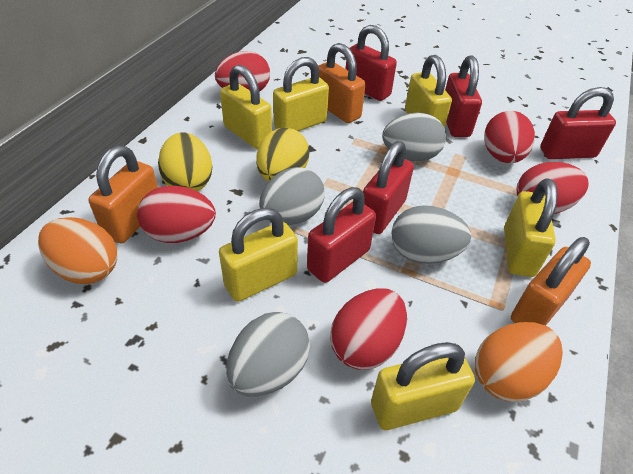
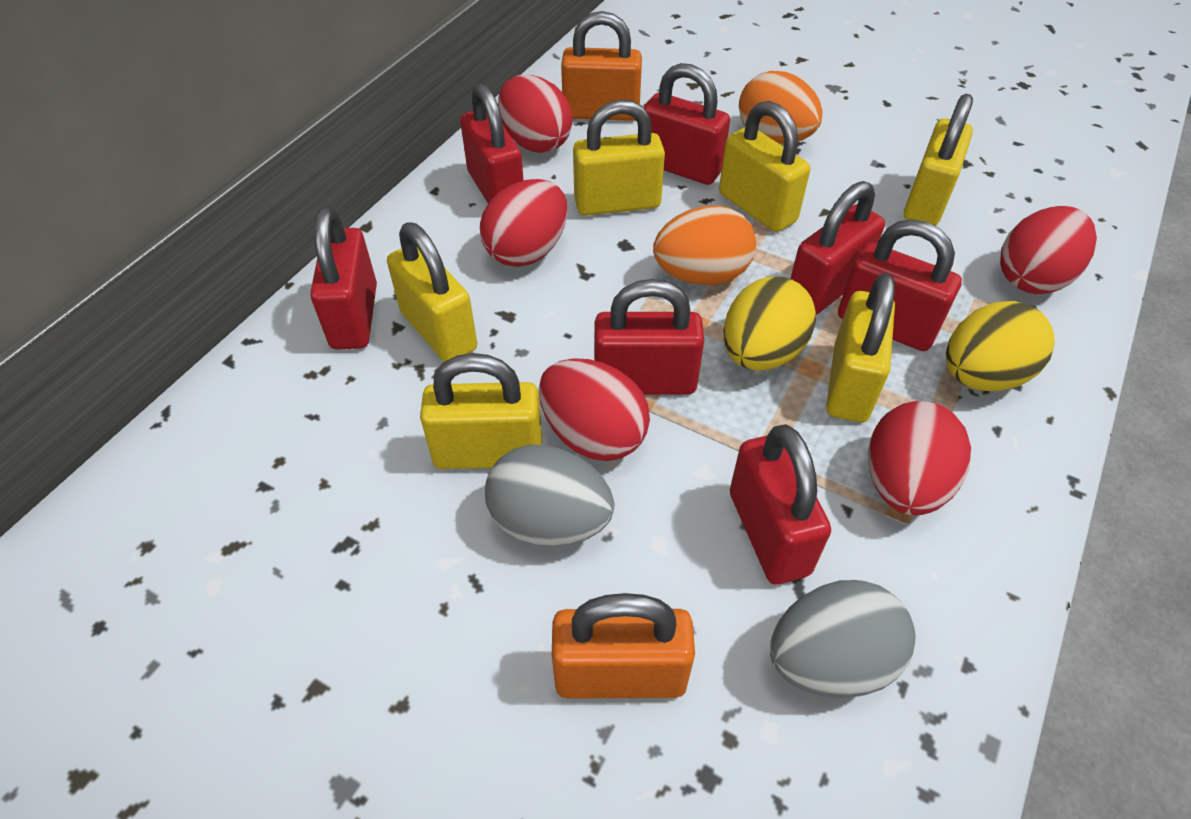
grey egg: [226,312,310,397] [259,167,325,225] [382,113,446,161] [391,205,471,264] = 4 -> [485,445,614,546] [770,580,916,698] = 2
orange padlock: [88,146,158,244] [318,43,366,123] [511,237,591,325] = 3 -> [552,593,695,698] [561,11,642,121] = 2
red padlock: [307,187,376,283] [346,25,397,101] [363,141,414,234] [445,55,482,137] [540,87,616,159] = 5 -> [310,206,377,350] [460,83,524,204] [594,279,704,394] [644,63,730,185] [730,424,831,584] [790,181,885,315] [838,219,962,351] = 7

